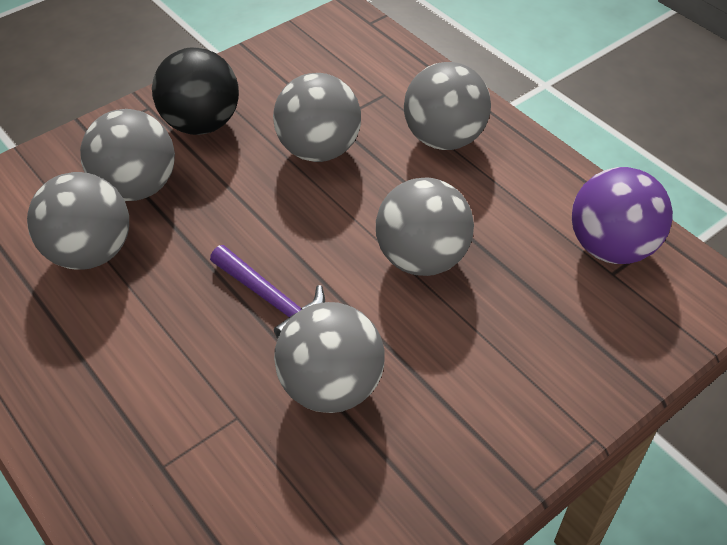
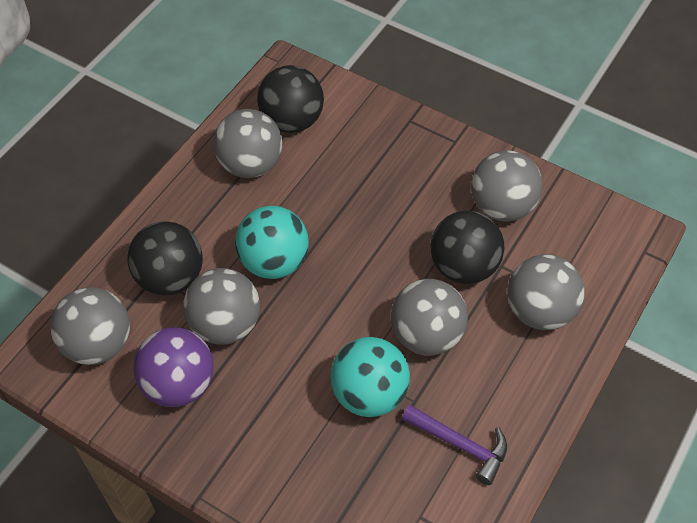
black ball: [152,47,239,135] = 1 -> [127,221,203,296] [257,65,324,133] [431,211,504,284] = 3
turquoise ball: none = 0 -> [235,206,309,279] [330,337,410,417] = 2

